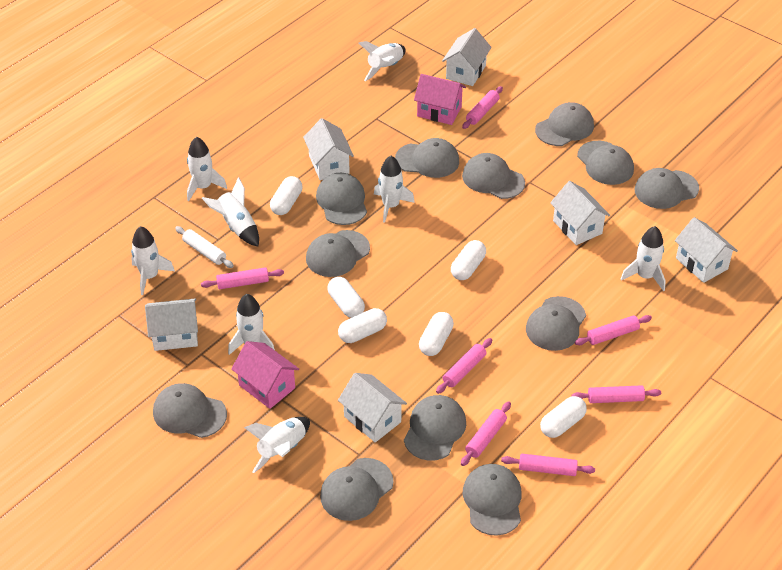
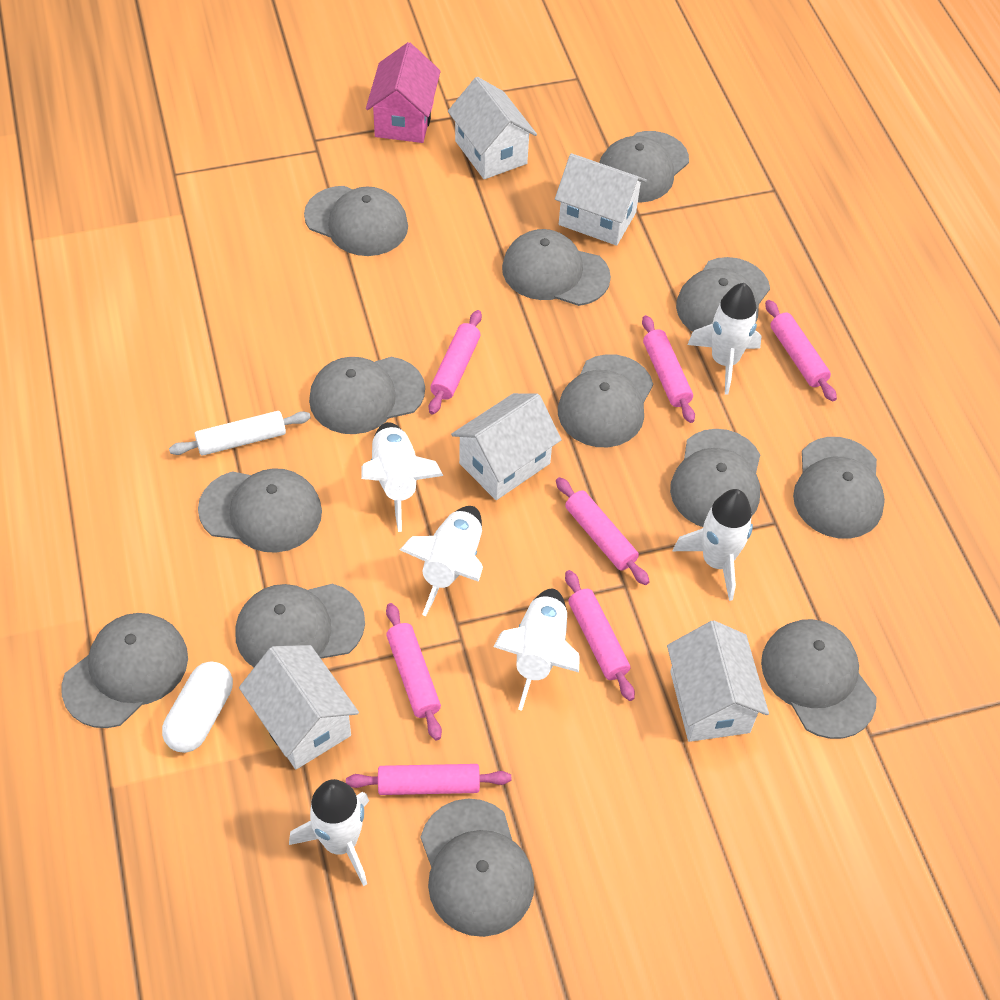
grey cap: [153,383,227,438] [306,230,370,277] [316,173,367,225] [320,458,394,521] [395,138,459,178] [404,395,466,461] [462,153,525,199] [463,464,522,536] [526,296,586,351] [535,102,594,146] [577,141,634,185] [634,168,699,209] = 12 -> [62,613,188,728] [198,468,322,553] [235,584,365,667] [304,186,408,256] [309,357,425,434] [421,799,534,937] [502,229,611,306] [558,354,653,447] [599,131,689,202] [670,429,760,527] [676,257,770,332] [761,619,877,739] [793,437,885,539] = 13
pink house: [231,341,299,409] [414,74,466,125] = 2 -> [366,42,441,143] = 1
white capsule: [270,176,303,215] [327,277,365,318] [338,308,387,343] [419,312,454,356] [451,240,486,280] [540,396,587,438] = 6 -> [162,661,233,753] = 1
white house: [145,299,198,351] [303,118,354,180] [338,373,407,442] [442,28,492,86] [550,181,610,245] [675,217,738,283] = 6 -> [239,645,359,769] [448,77,537,179] [451,393,562,500] [555,153,647,246] [667,621,769,742] = 5
white rocket: [131,226,175,295] [187,136,227,201] [202,177,259,247] [228,294,275,355] [244,417,310,473] [359,41,406,81] [374,156,415,223] [621,226,666,291] = 8 -> [289,779,369,886] [361,422,443,532] [400,506,483,616] [494,589,580,711] [673,489,753,601] [687,283,762,395] = 6

